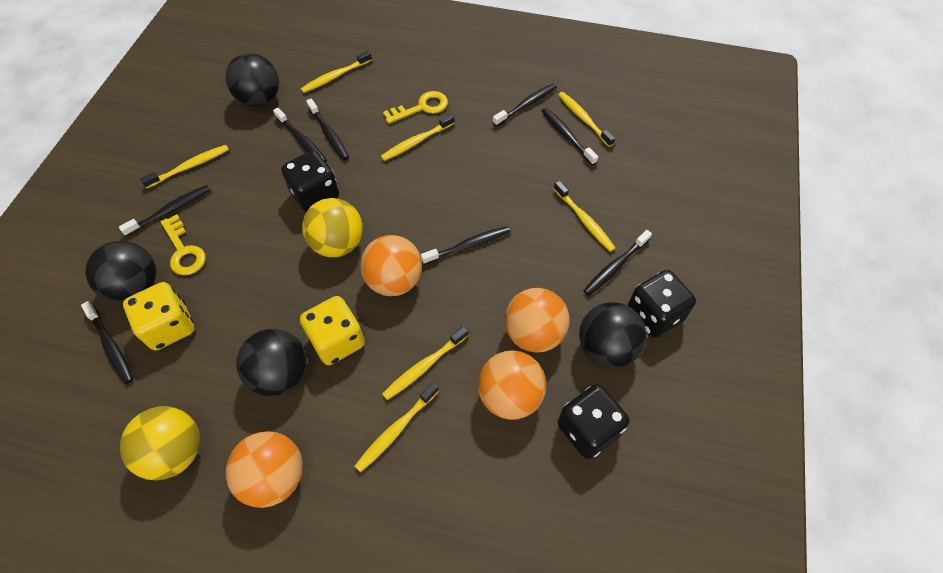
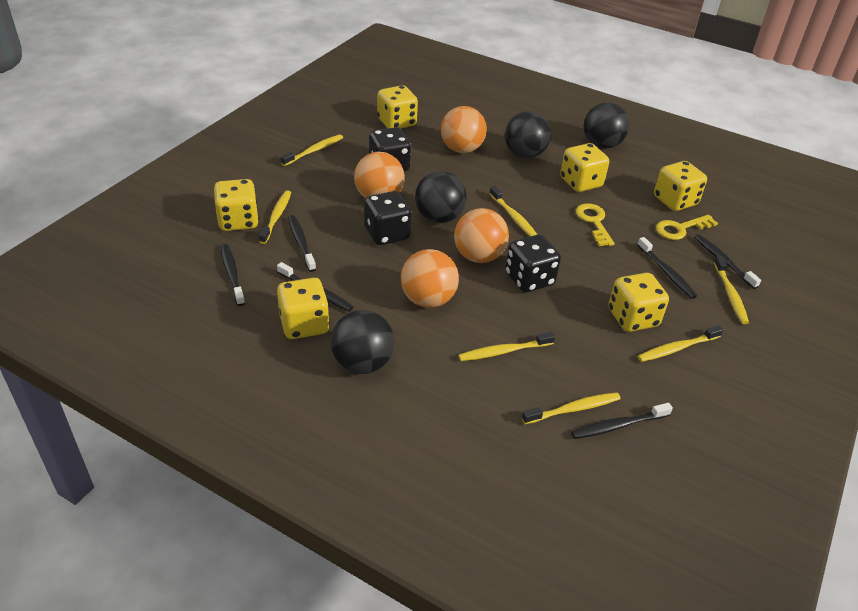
black toothbrush: [81,301,133,384] [119,185,210,237] [273,108,327,162] [306,99,349,160] [421,226,510,265] [493,84,557,126] [542,108,598,165] [583,230,652,296] = 8 -> [220,244,245,306] [277,262,353,312] [288,215,316,272] [571,403,673,439] [637,237,697,299] [694,234,761,289] = 6
yellow ball: [120,406,200,480] [302,198,363,257] = 2 -> none = 0
yellow dice: [123,282,195,350] [300,296,365,365] = 2 -> [214,179,259,231] [277,278,330,339] [377,85,418,128] [560,143,609,192] [608,273,669,332] [654,161,707,211] = 6

